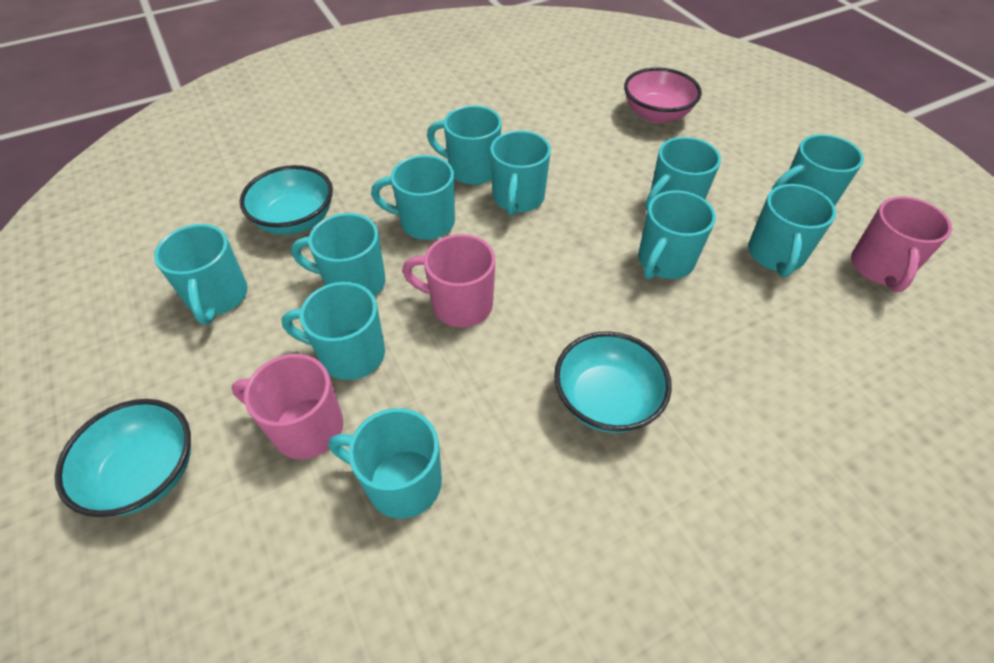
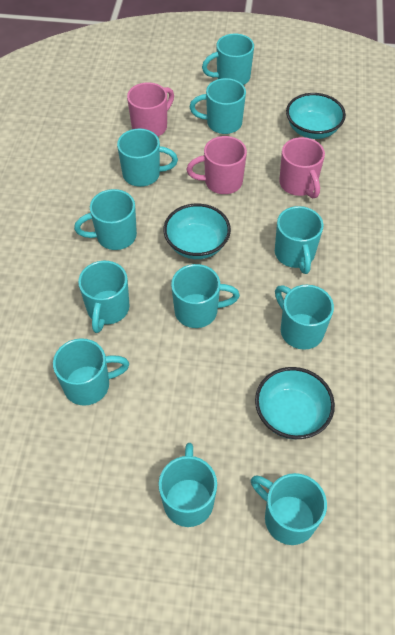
pink bowl: [624,67,702,123] = 1 -> none = 0

